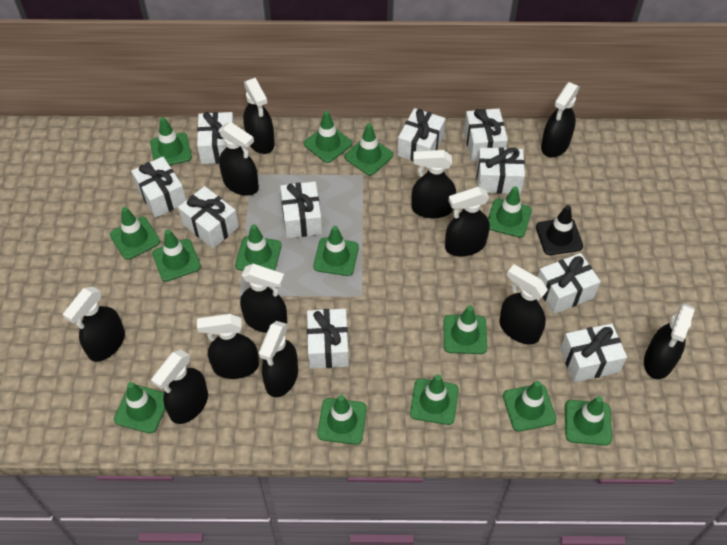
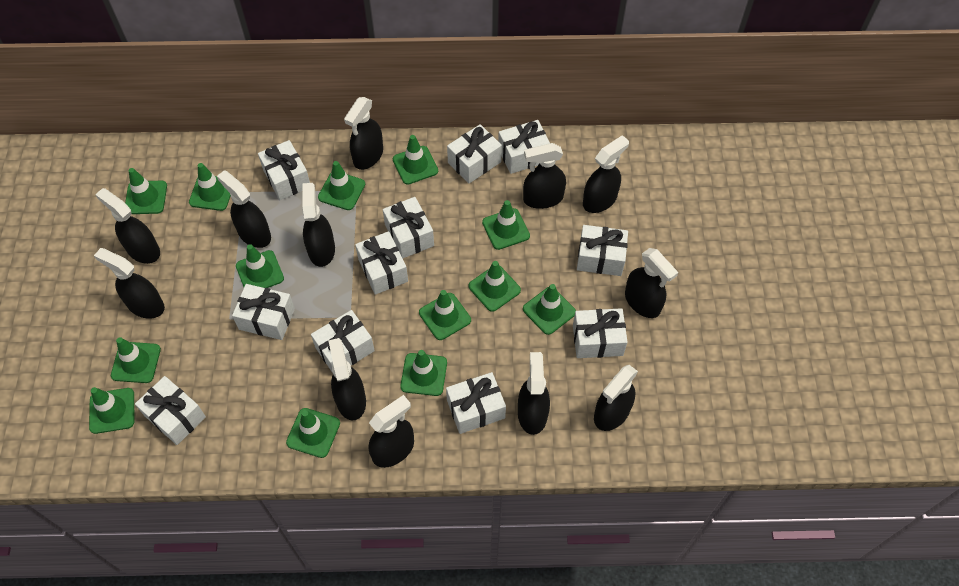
black traffic cone: [536,205,583,255] = 1 -> none = 0
green traffic cone: [110,207,160,260] [114,382,165,434] [150,117,192,165] [152,229,201,282] [235,224,282,271] [304,111,352,163] [313,226,359,276] [317,395,367,445] [345,123,393,175] [410,374,459,425] [444,305,487,354] [488,186,532,238] [503,381,556,431] [565,396,612,446] = 14 -> [89,387,134,434] [111,337,161,383] [125,168,167,214] [189,163,231,211] [236,244,284,288] [286,408,340,458] [318,161,365,210] [393,135,438,185] [400,350,447,396] [419,290,471,340] [469,261,521,312] [482,200,530,250] [523,284,576,335] = 13
white gift: [131,157,186,218] [178,186,239,248] [197,112,234,164] [280,182,322,238] [307,309,349,369] [397,108,445,161] [464,108,508,161] [477,147,525,194] [538,253,601,314] [560,323,627,382] = 10 -> [135,376,206,445] [232,284,295,340] [258,140,310,200] [311,310,375,373] [355,231,408,295] [383,197,434,258] [446,372,506,434] [447,124,502,184] [498,120,550,174] [573,308,628,358] [577,225,628,276] = 11

